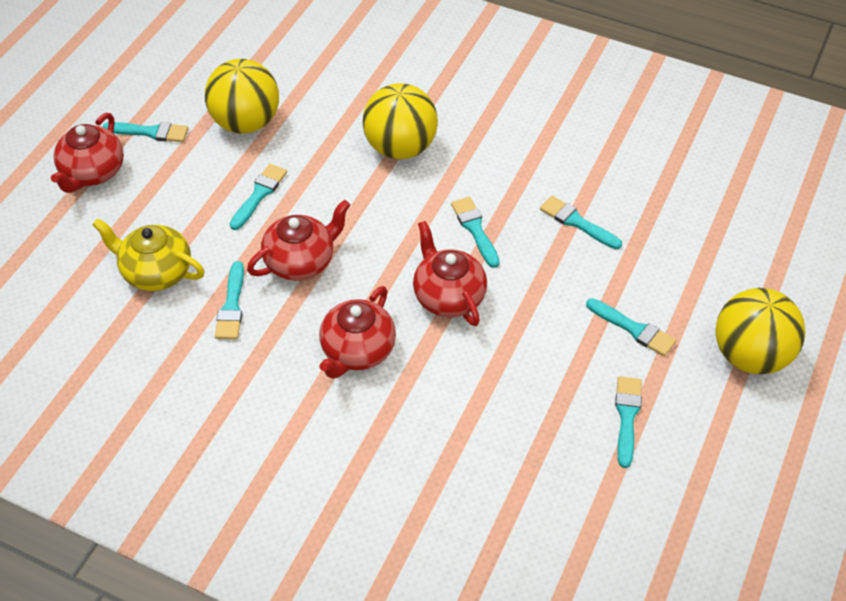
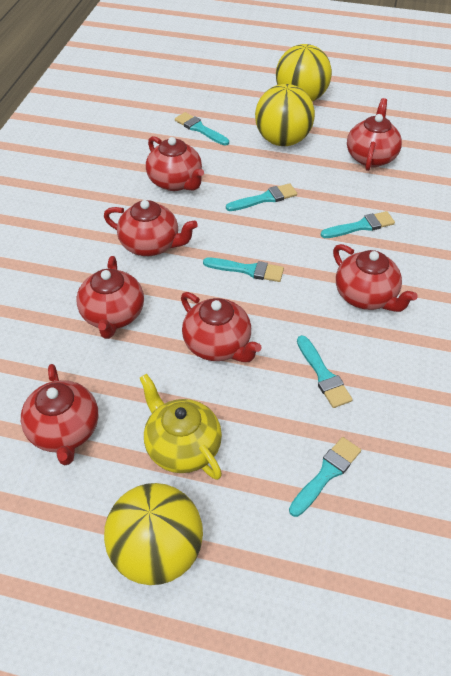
red teapot: [51,113,124,193] [247,200,350,281] [319,286,396,379] [413,221,487,326] = 4 -> [21,364,99,465] [77,256,144,339] [104,200,198,256] [146,136,204,191] [181,292,261,362] [333,244,417,312] [347,98,402,171] = 7
turquoise brush: [102,122,189,142] [215,261,244,339] [230,164,287,230] [451,197,500,268] [540,196,622,249] [586,298,676,356] [615,376,642,468] = 7 -> [175,112,229,146] [203,258,284,282] [226,183,297,211] [289,437,361,517] [297,335,353,408] [321,211,395,238] = 6

